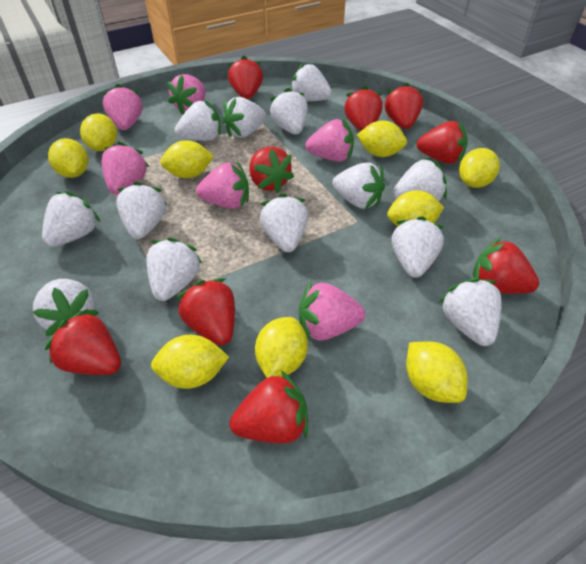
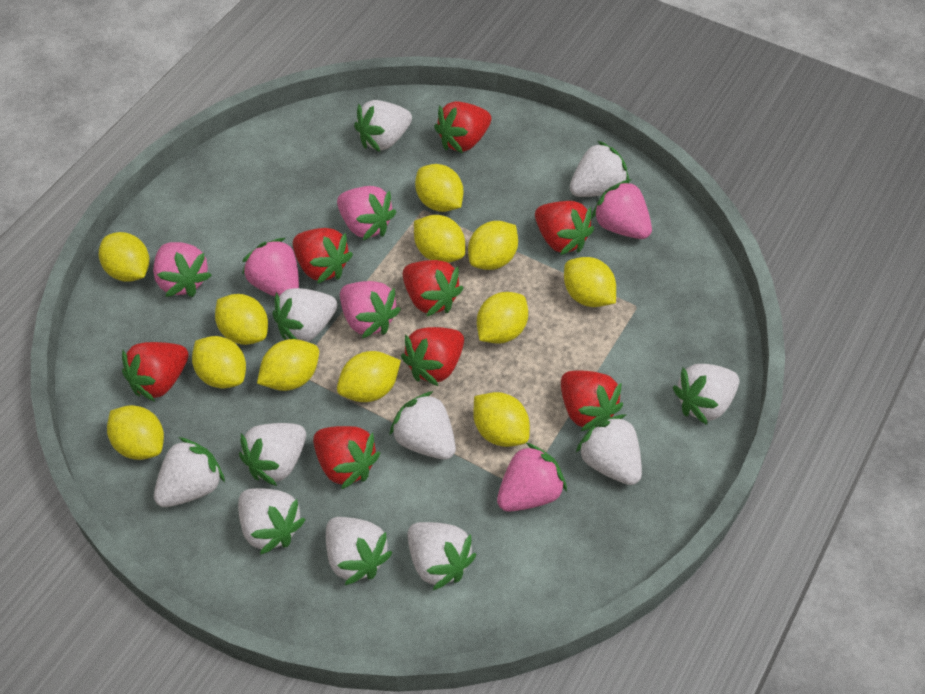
red strawberry: [45,309,121,375] [176,278,235,345] [228,56,263,99] [229,370,308,444] [249,147,294,193] [344,86,383,131] [384,83,423,129] [417,121,468,164] [473,237,539,294] = 9 -> [122,342,189,402] [293,228,353,284] [313,426,380,490] [401,327,464,386] [403,260,463,317] [434,101,491,153] [535,201,594,255] [561,371,623,431] = 8
white strawberry: [33,279,99,336] [42,191,100,247] [116,181,167,239] [146,238,202,301] [175,100,221,141] [222,97,266,138] [260,194,308,252] [270,88,308,134] [290,62,332,101] [332,162,385,209] [392,216,444,278] [393,158,447,201] [439,278,502,346] = 13 -> [154,437,225,507] [238,488,306,555] [239,423,306,486] [272,288,337,342] [326,517,393,585] [354,100,412,152] [389,391,456,460] [407,522,476,590] [569,141,629,197] [576,414,642,485] [673,364,739,425] = 11
yellow lemon: [48,138,88,178] [80,113,117,151] [151,335,229,389] [160,140,214,178] [255,317,308,378] [357,121,407,157] [387,190,444,226] [406,341,468,403] [459,148,500,188] = 9 -> [99,232,149,282] [107,405,164,460] [192,336,246,388] [215,294,268,345] [257,339,319,391] [337,351,401,402] [414,215,465,263] [415,164,463,212] [468,221,518,270] [473,392,530,447] [477,292,528,344] [564,257,616,307] = 12

